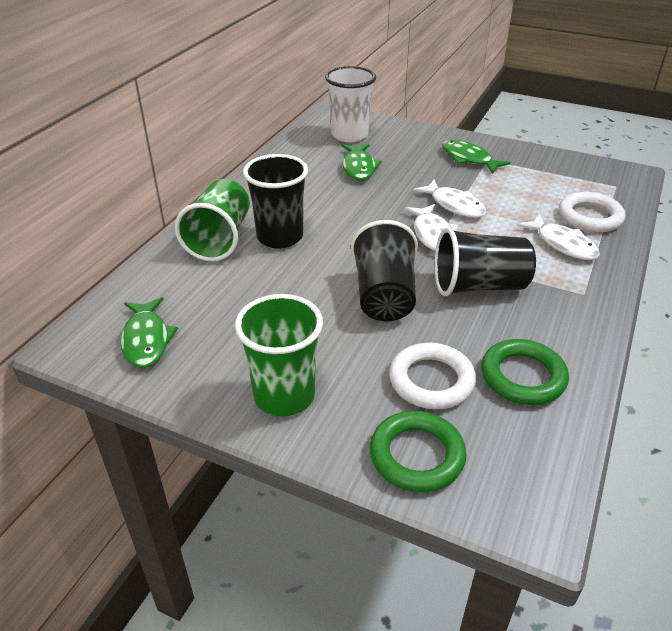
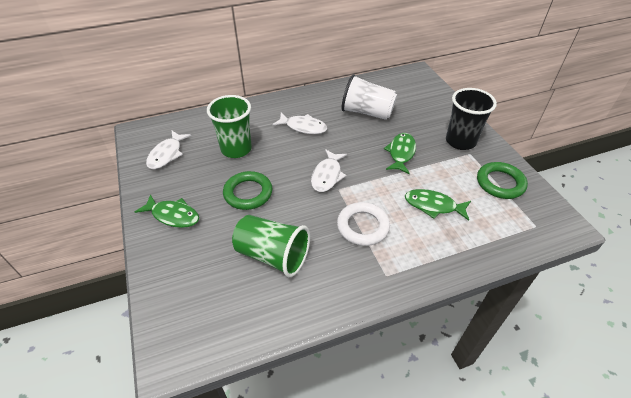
black cup: [243,154,308,249] [351,220,418,321] [435,227,536,296] = 3 -> [446,88,497,150] = 1
white ring: [389,343,476,409] [559,192,625,233] = 2 -> [337,202,390,246] = 1

